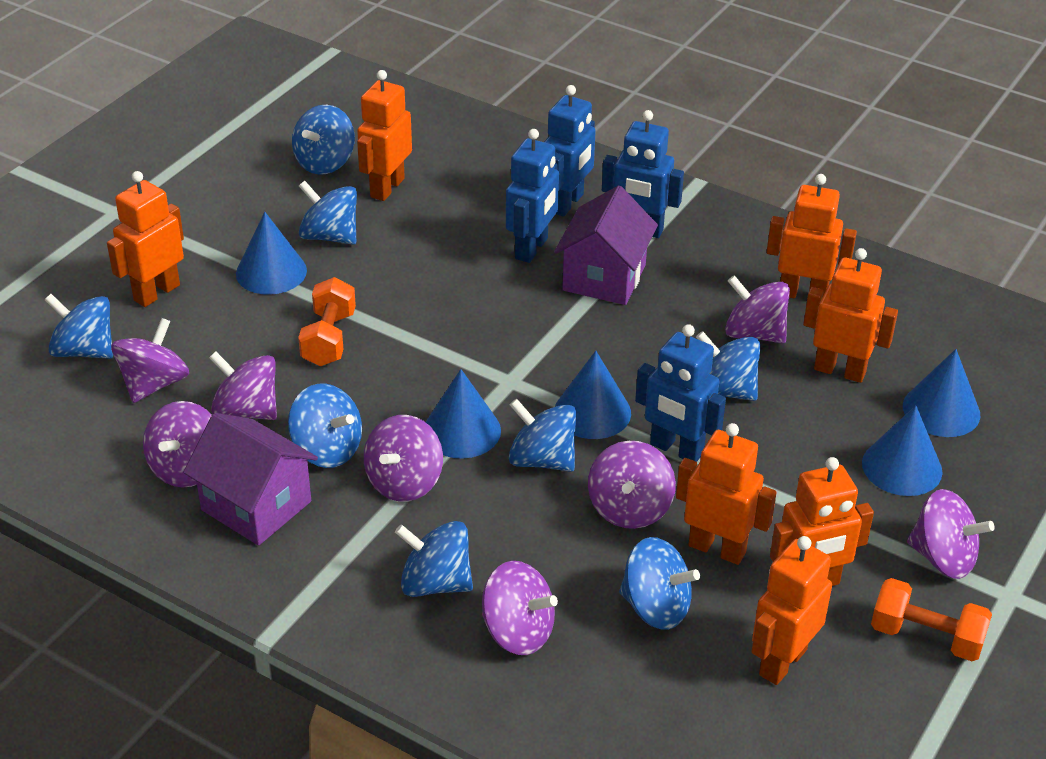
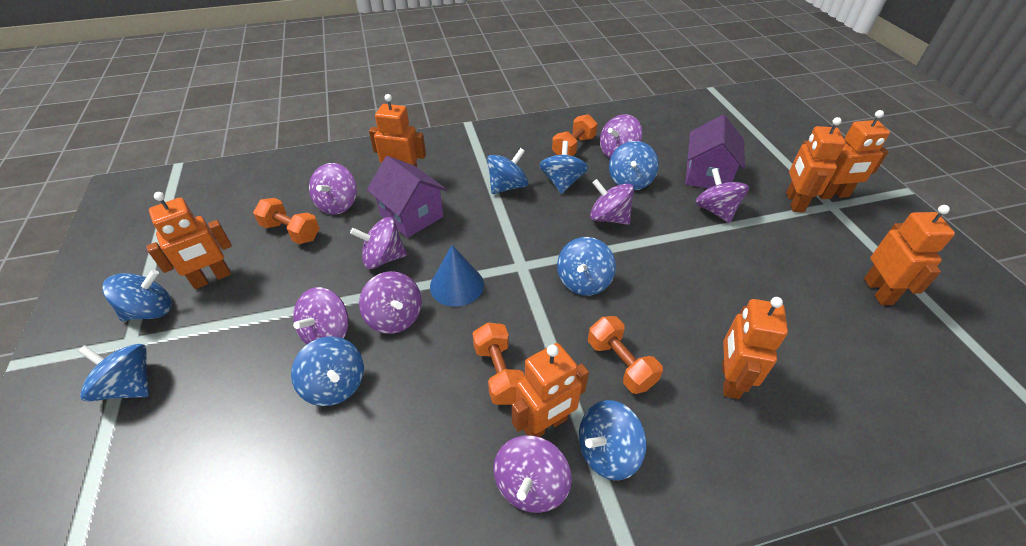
blue cone: [236,212,307,295] [426,369,501,459] [555,351,631,439] [862,405,943,496] [903,349,981,437] = 5 -> [430,245,484,307] = 1
blue robot: [506,129,559,263] [544,85,596,217] [602,110,684,238] [635,324,726,462] = 4 -> none = 0
orange dumbbell: [298,277,356,366] [871,578,992,661] = 2 -> [253,198,320,244] [473,322,525,405] [552,114,598,156] [588,316,663,394] = 4

